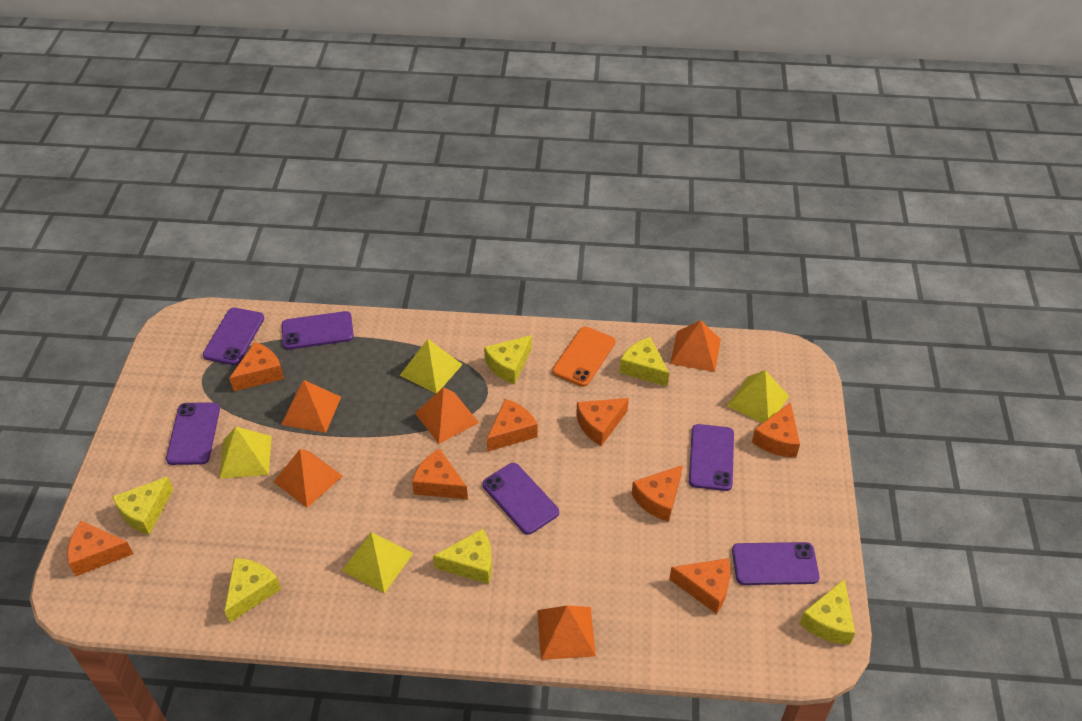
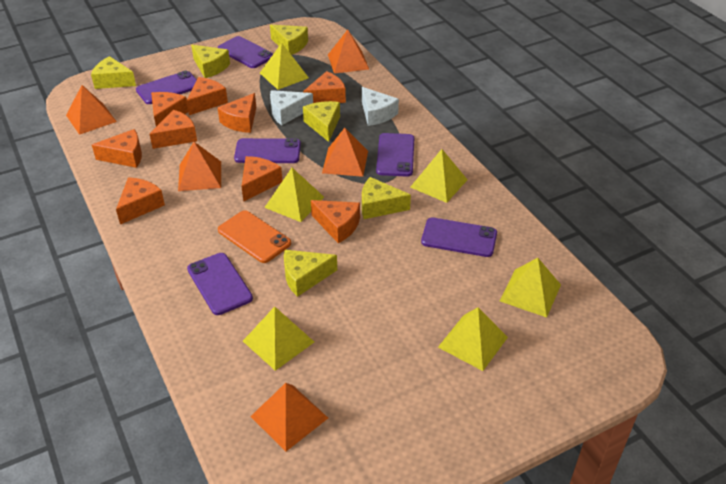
orange cheese: [67,521,133,576] [229,342,284,391] [412,449,468,499] [487,399,538,451] [576,398,629,446] [631,465,683,522] [669,558,730,614] [752,402,800,457] = 8 -> [92,129,142,168] [116,177,165,225] [150,110,197,149] [151,92,188,127] [186,77,228,115] [218,93,256,133] [242,156,282,202] [303,71,346,103] [311,200,360,243] = 9
white cheese: none = 0 -> [270,90,313,125] [362,87,399,126] = 2
yellow pyramid: [219,427,272,479] [341,532,413,593] [400,339,463,394] [727,370,789,423] = 4 -> [243,307,314,371] [260,43,309,90] [264,168,324,222] [410,149,468,203] [438,307,508,371] [500,258,561,318] = 6

